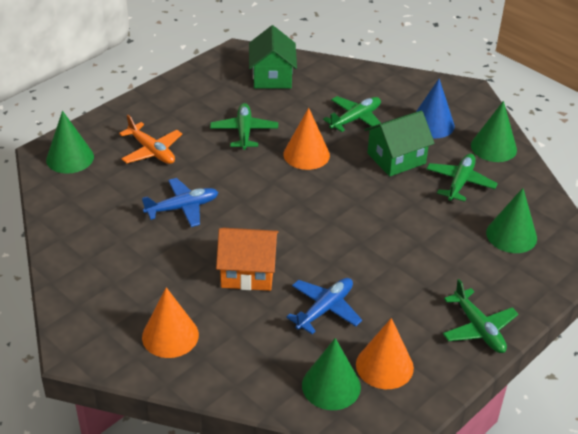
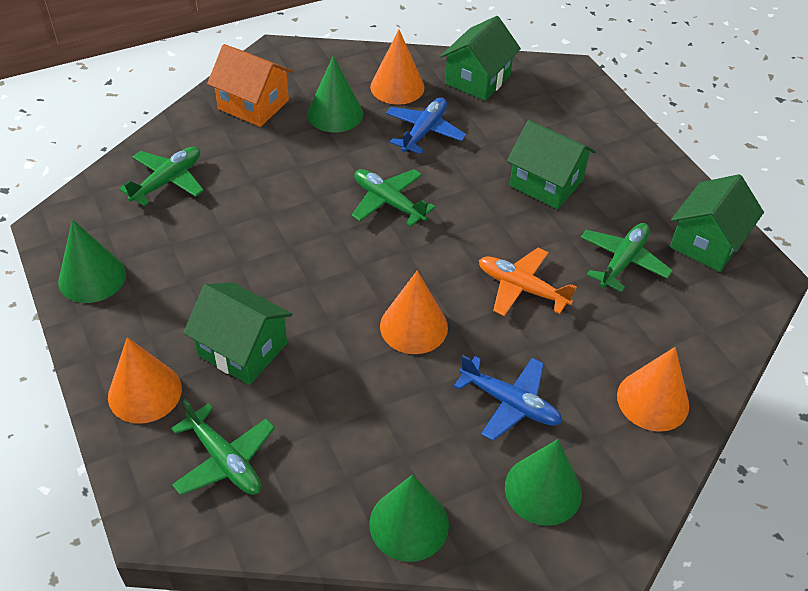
blue cone: [416,79,455,138] = 1 -> none = 0
green house: [249,25,297,89] [364,111,435,176] = 2 -> [183,282,292,385] [440,16,521,101] [507,120,596,209] [670,174,764,272] = 4
orange cone: [142,287,199,358] [283,108,330,170] [356,318,414,389] = 3 -> [108,337,182,424] [370,30,424,105] [380,270,448,354] [617,347,689,432] = 4

